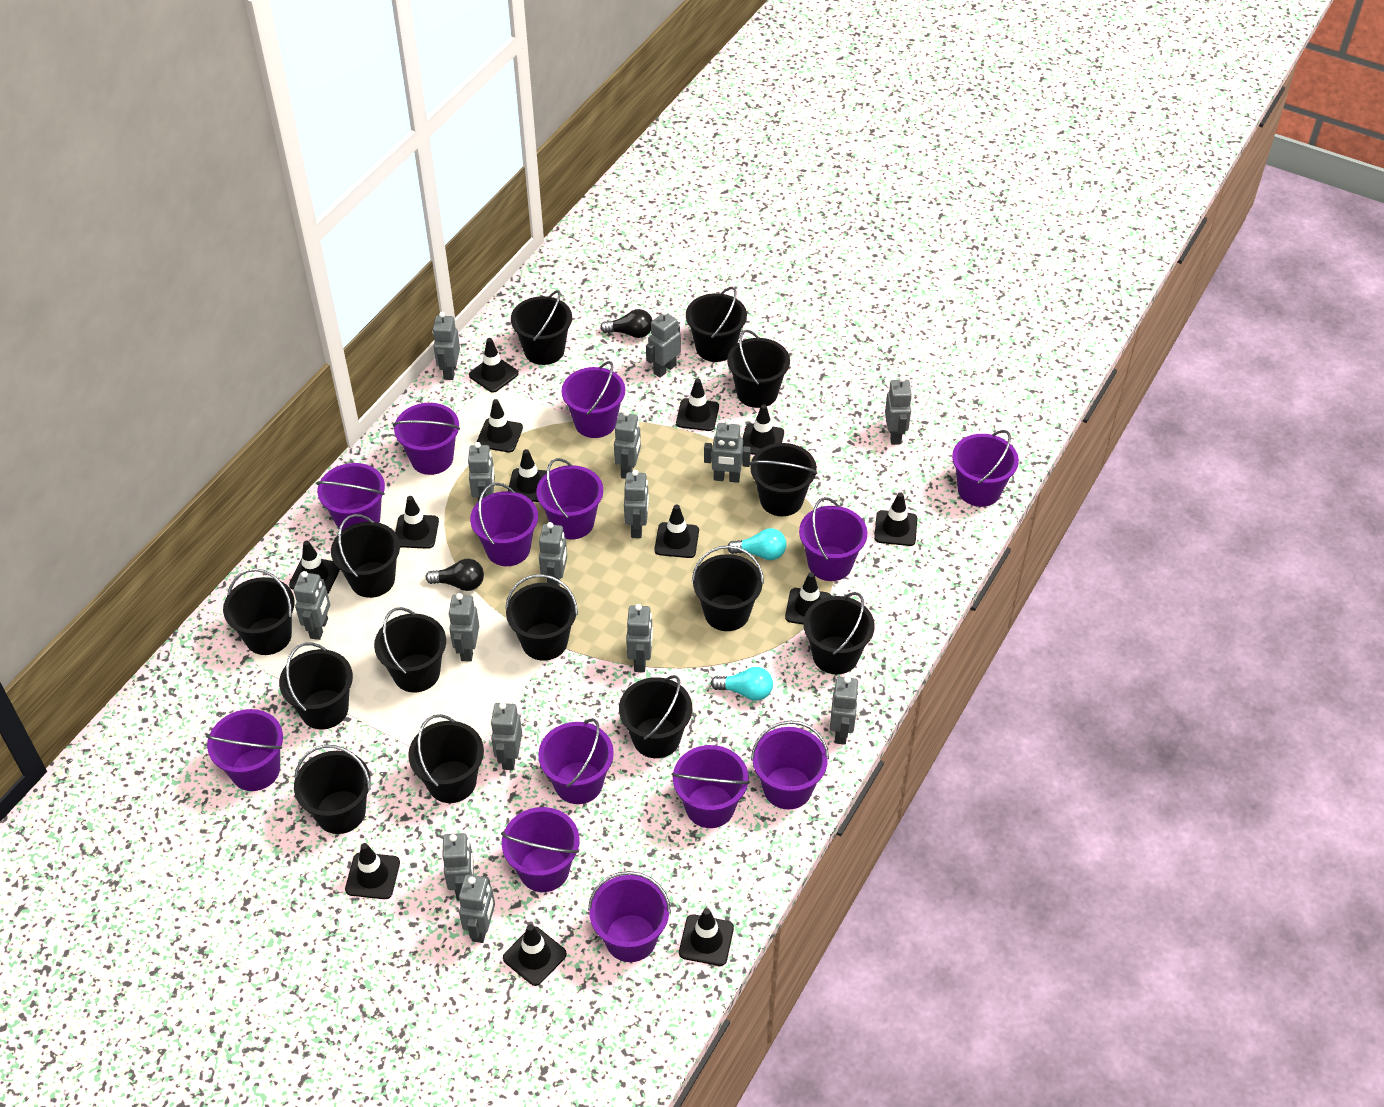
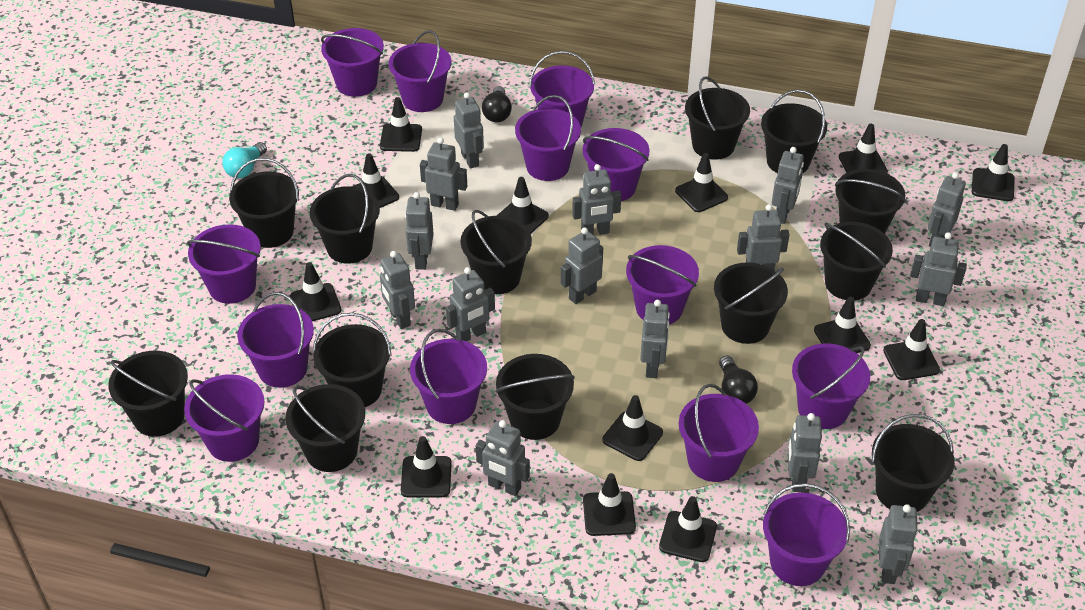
black bucket: [223,569,295,655] [279,642,353,730] [294,745,371,834] [331,514,400,598] [374,607,446,693] [408,714,484,803] [505,574,578,661] [511,290,572,365] [619,675,692,758] [686,287,747,362] [692,545,764,631] [727,330,790,408] [750,443,817,516] [803,592,875,674] = 14 -> [108,351,188,437] [229,158,299,248] [285,384,365,472] [310,174,380,264] [313,313,392,407] [461,210,532,294] [495,354,575,440] [685,76,750,160] [714,262,788,344] [761,90,827,173] [820,222,893,301] [835,169,906,234] [872,414,955,512] = 13
turquoise light bulb: [711,667,773,701] [727,528,787,560] = 2 -> [222,142,267,178] = 1

